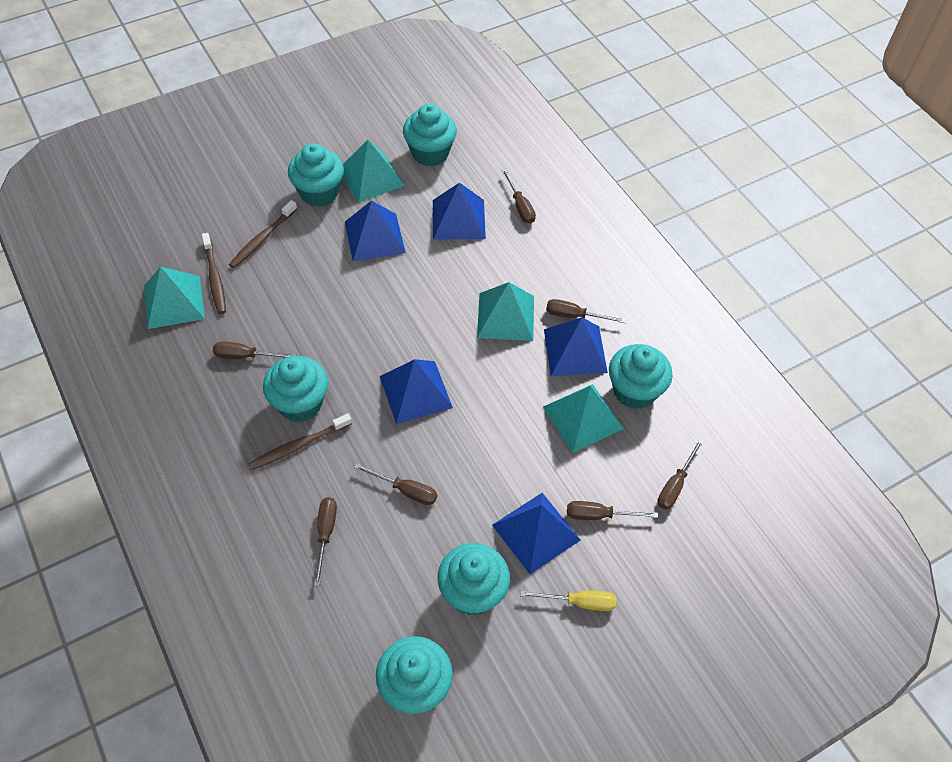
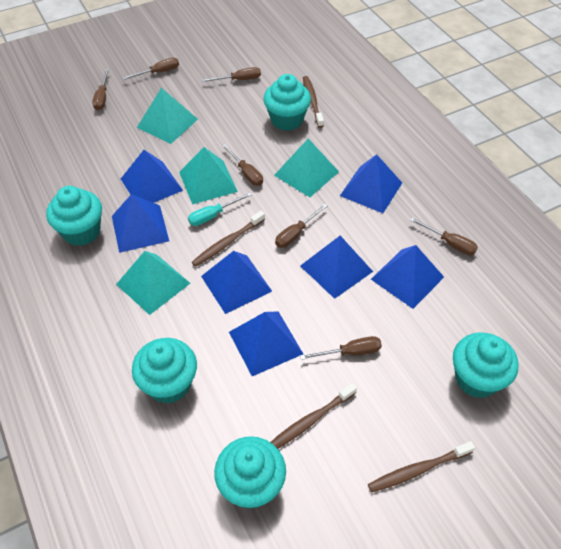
blue pyramid: [345,201,406,261] [380,359,453,424] [433,182,486,239] [492,493,580,574] [544,317,608,376] = 5 -> [112,194,169,253] [121,150,183,203] [201,251,272,314] [229,311,303,376] [300,236,373,299] [340,154,402,213] [371,245,444,309] = 7
brown toothbrush: [202,233,226,314] [229,200,297,268] [248,413,352,470] = 3 -> [192,211,265,267] [270,383,357,449] [303,76,324,128] [368,441,475,492] = 4
turquoise cupcake: [263,356,328,422] [288,143,344,207] [376,636,453,714] [403,104,457,166] [438,543,510,616] [609,344,672,409] = 6 -> [46,186,102,246] [132,338,197,404] [214,436,286,509] [263,74,311,131] [453,332,519,398] = 5
turquoise screwdriver: none = 0 -> [188,192,252,226] = 1
yellow screwdriver: [520,590,616,611] = 1 -> none = 0

